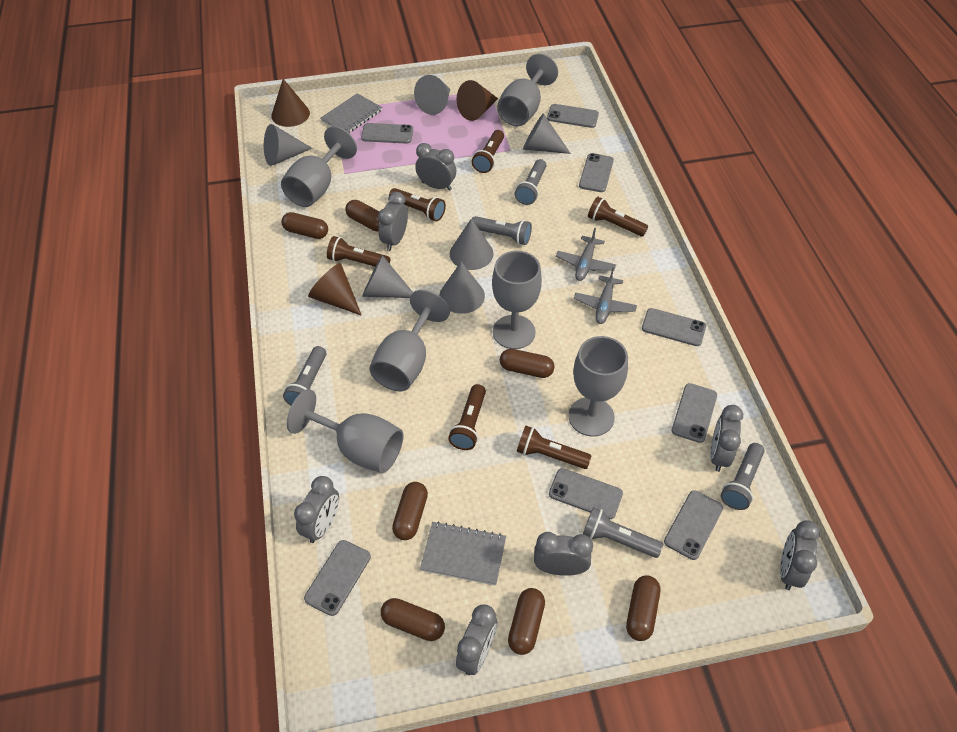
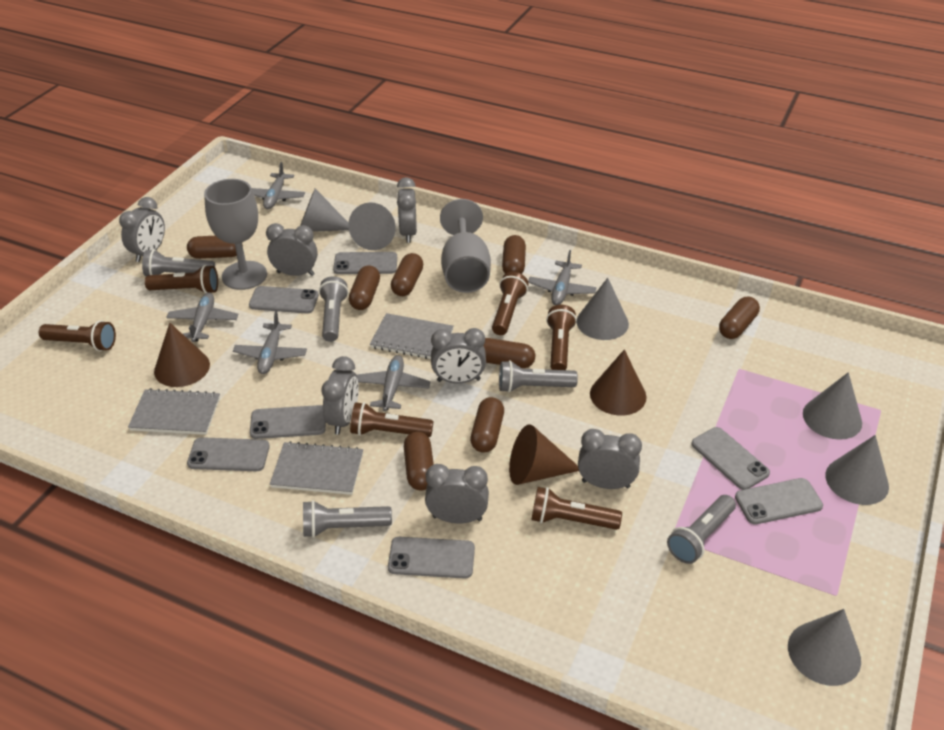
brown capsule: [282,212,328,239] [345,200,380,231] [381,598,445,641] [392,482,428,540] [500,349,554,378] [508,588,545,655] [626,576,660,641] = 7 -> [187,236,243,259] [349,265,380,310] [391,253,423,296] [404,432,434,491] [470,397,504,452] [483,338,535,368] [502,235,526,274] [719,297,760,339] = 8
grey goblet: [281,126,357,207] [287,389,404,473] [369,290,450,391] [492,251,542,349] [497,54,558,126] [568,336,628,437] = 6 -> [204,179,267,290] [440,199,491,293] = 2
grey notebook: [320,93,382,133] [420,521,506,586] = 2 -> [128,388,220,435] [270,441,363,495] [370,313,454,359] = 3
grey phone: [304,540,371,616] [361,123,413,144] [547,104,599,128] [549,468,623,519] [579,153,614,192] [642,308,706,346] [664,490,723,560] [672,383,717,443] = 8 -> [187,437,270,471] [249,286,319,314] [250,405,326,439] [333,252,397,274] [388,537,475,579] [691,427,770,490] [735,478,823,525] = 7
grey plane: [556,228,616,281] [574,267,637,324] = 2 -> [166,292,238,342] [233,311,307,374] [252,162,305,210] [357,355,431,411] [528,250,597,305] = 5

